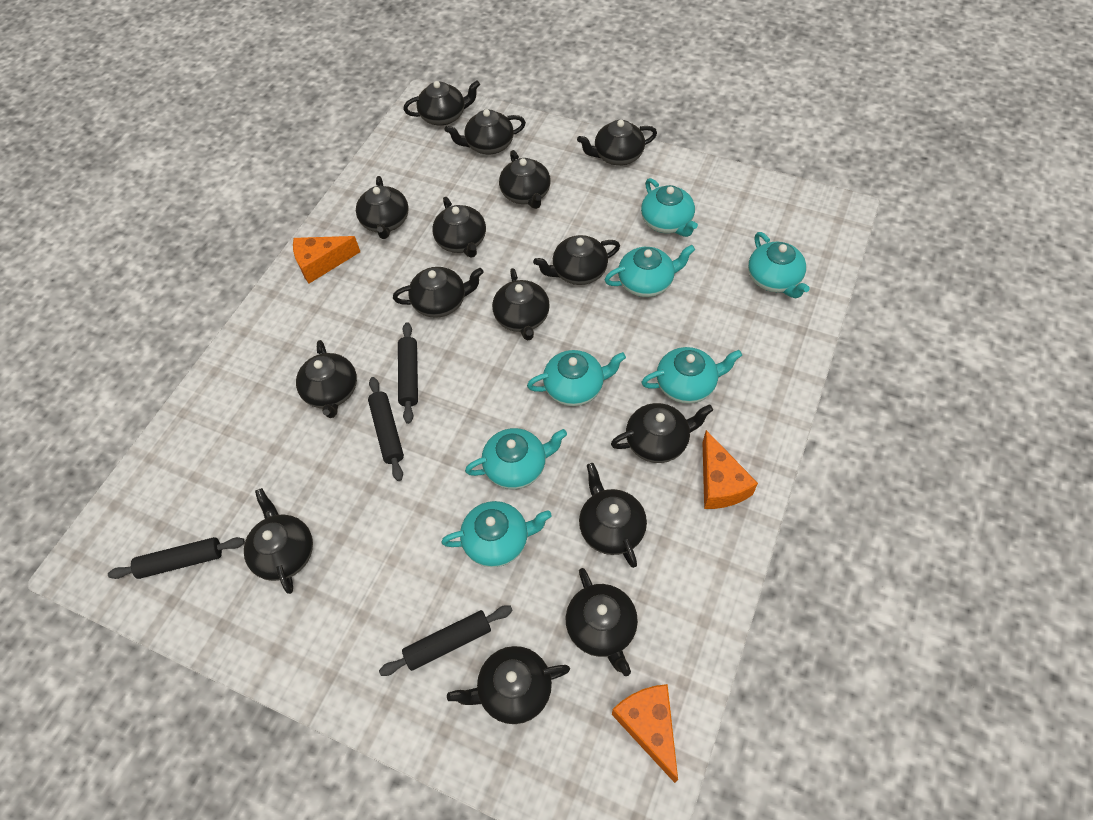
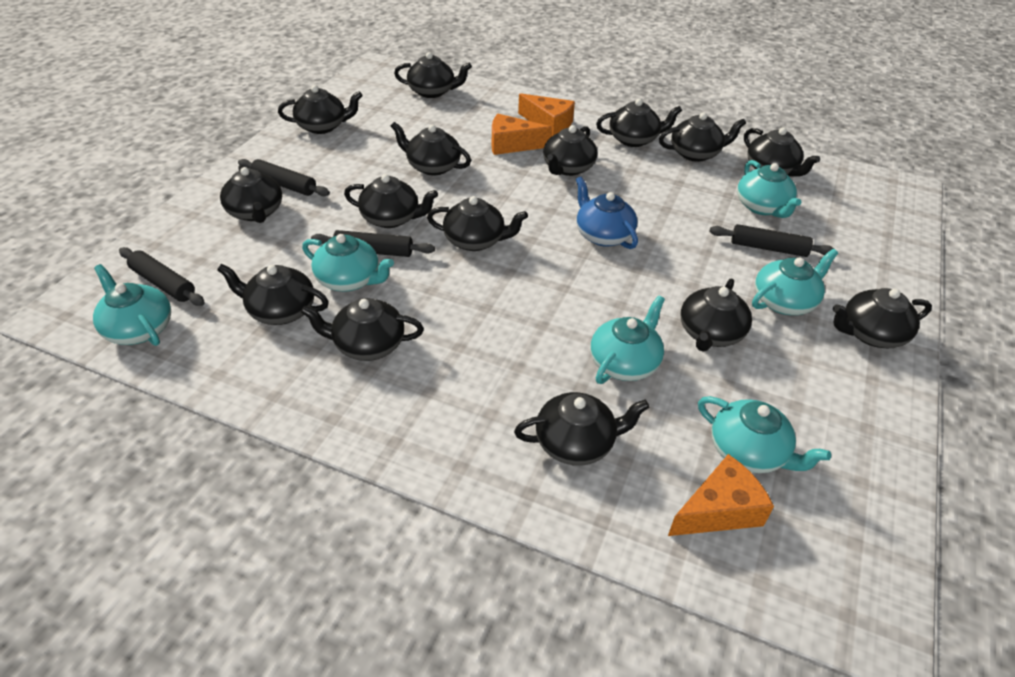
blue teapot: none = 0 -> [576,177,638,249] = 1
turquoise teapot: [442,501,552,567] [465,428,567,489] [527,350,626,406] [605,245,695,297] [641,178,698,237] [641,347,742,404] [748,232,810,298] = 7 -> [93,264,171,346] [302,234,394,292] [591,295,665,384] [698,396,831,473] [737,160,801,218] [752,249,838,315] = 6

